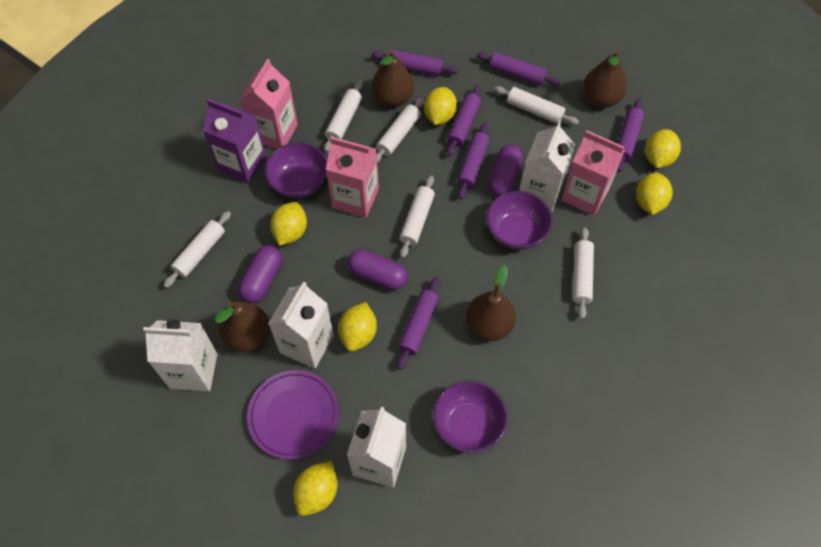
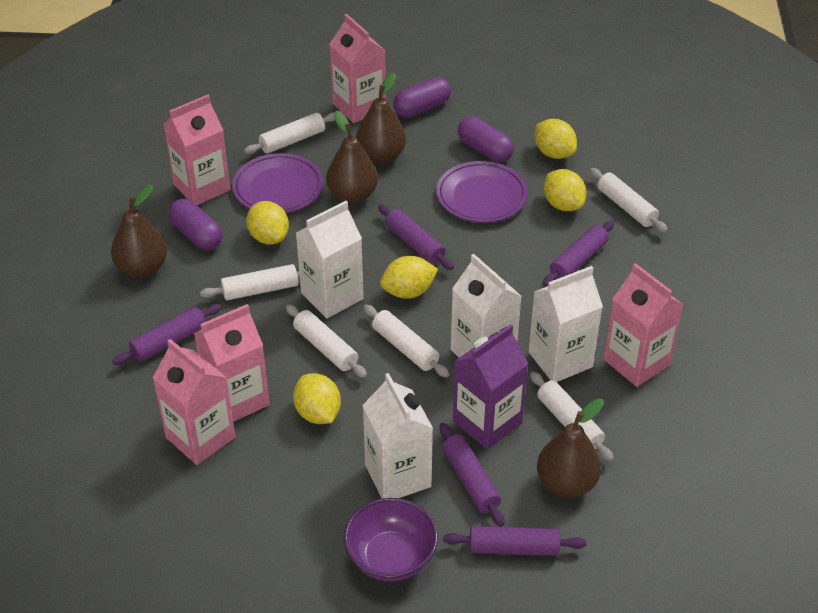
pink carton: [240,59,298,149] [326,137,379,218] [561,130,625,216] = 3 -> [153,339,236,465] [163,95,230,205] [194,304,270,422] [329,14,386,123] [603,263,683,387] = 5
purple bowl: [264,142,327,198] [433,381,508,453] [486,191,553,250] = 3 -> [344,498,438,582] = 1
purple plate: [247,370,339,459] = 1 -> [232,153,323,213] [436,161,528,223] = 2
purple rolling pin: [372,49,458,76] [397,277,439,370] [447,85,481,156] [457,123,489,199] [477,52,561,86] [617,99,644,172] = 6 -> [112,304,222,365] [378,204,454,270] [440,423,504,527] [443,526,586,556] [543,221,614,286] = 5
yellow lemon: [270,202,307,246] [293,461,338,516] [338,302,377,351] [424,87,457,125] [636,172,673,215] [645,129,681,168] = 6 -> [246,201,289,244] [293,373,341,424] [380,256,438,299] [535,119,577,159] [544,169,586,211] = 5

